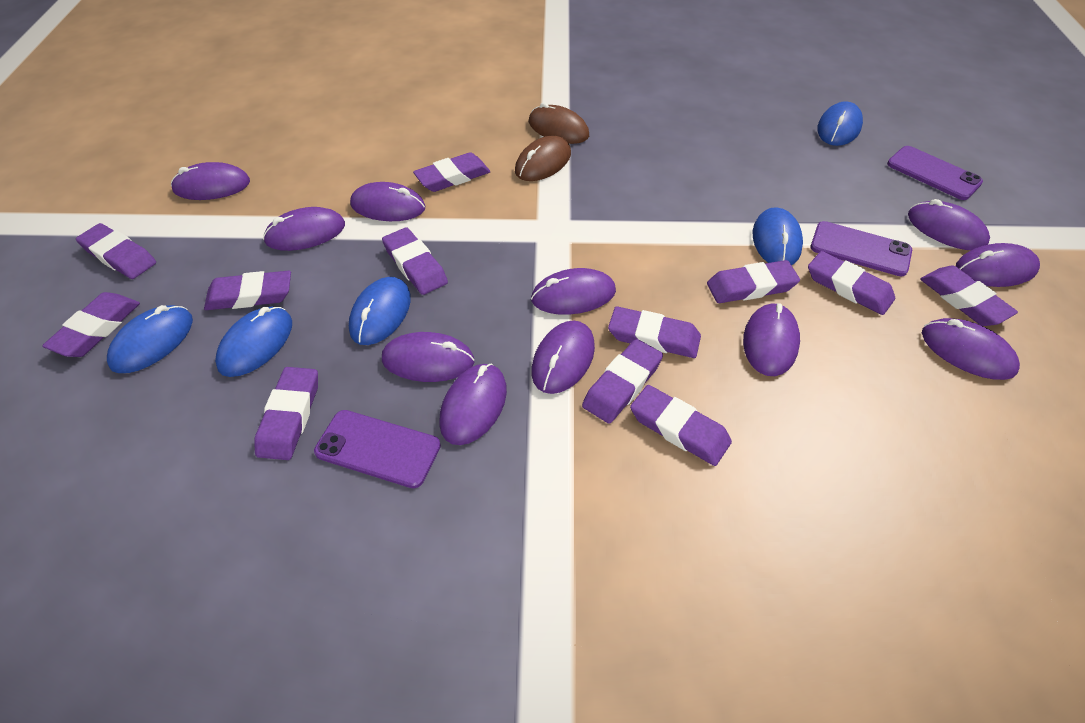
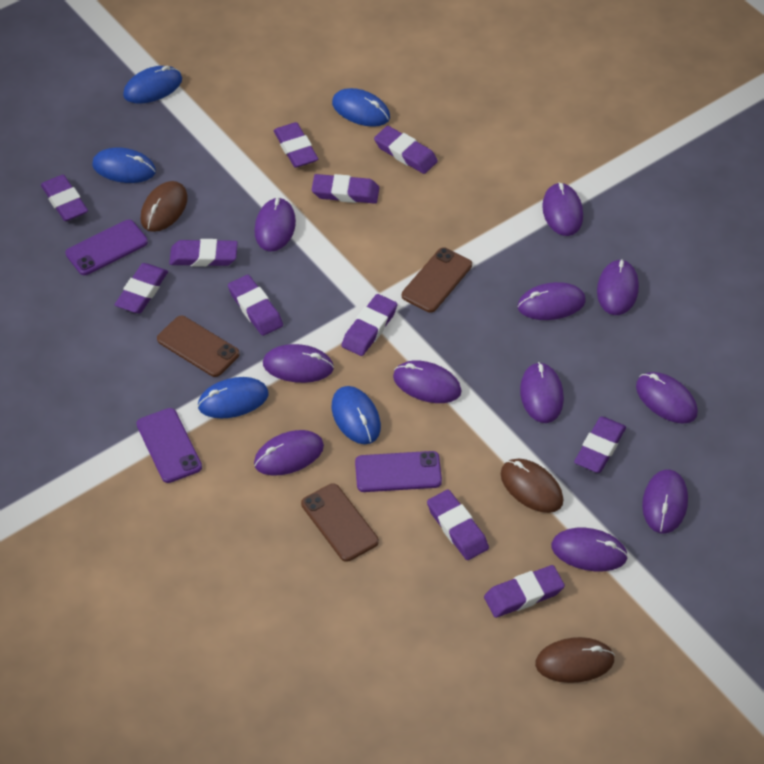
brown mouse: [515,136,571,181] [529,102,589,144] = 2 -> [140,181,188,232] [501,459,563,513] [535,637,615,683] = 3
brown phone: none = 0 -> [157,316,240,377] [301,483,379,562] [402,247,472,313] = 3
purple eraser: [42,292,140,357] [76,223,156,279] [204,271,291,310] [254,367,318,460] [382,227,448,295] [413,152,490,192] [582,339,663,424] [608,306,701,358] [630,385,732,466] [707,260,800,303] [808,251,895,315] [920,266,1018,326] = 12 -> [41,175,88,221] [115,263,168,313] [169,239,238,267] [228,275,283,336] [274,122,318,168] [312,174,379,204] [341,294,397,356] [374,126,438,174] [427,490,489,560] [484,565,565,618] [574,417,626,473] = 11

